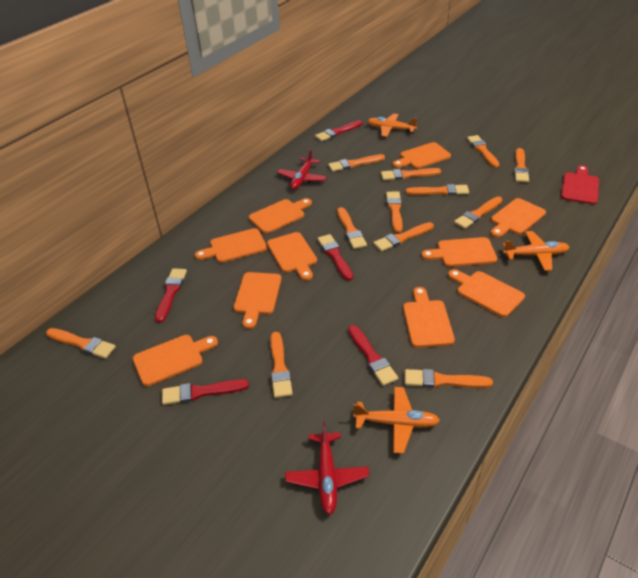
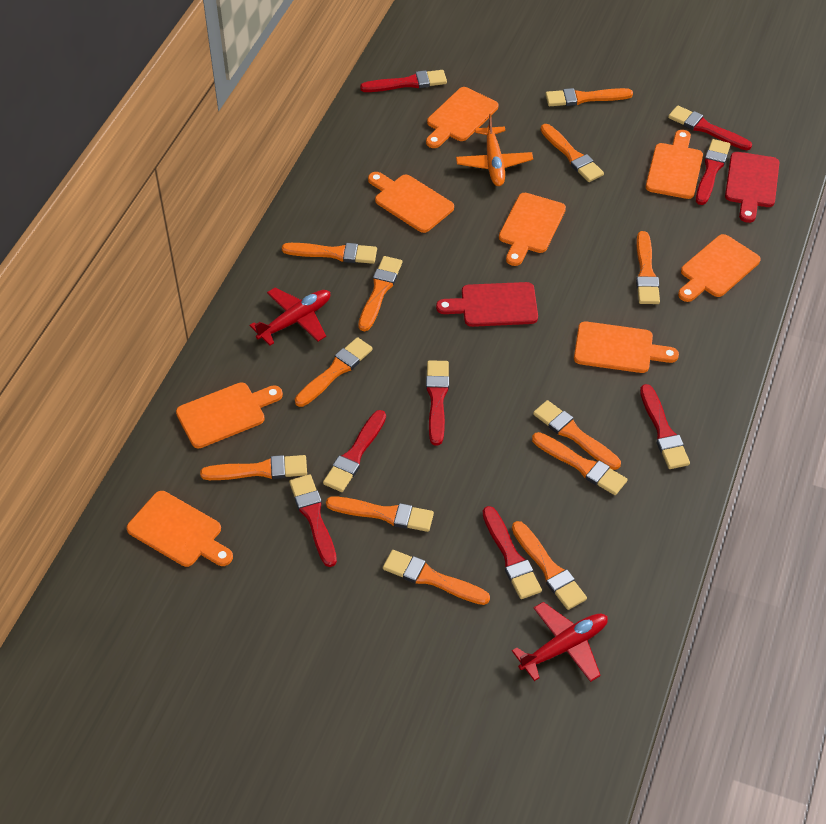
orange cutting board: [133,335,218,386] [195,228,267,263] [234,272,281,329] [249,198,312,233] [267,232,317,281] [393,142,451,168] [403,287,455,348] [422,237,497,267] [448,269,525,317] [491,198,546,237] = 10 -> [127,491,233,567] [176,383,283,448] [368,172,454,233] [426,87,498,148] [499,193,566,266] [574,321,679,373] [646,130,703,199] [678,234,761,302] = 8
orange plane: [353,387,440,454] [367,113,418,137] [503,231,569,271] = 3 -> [456,114,533,186] = 1
red brush: [155,268,187,323] [162,379,249,405] [315,120,363,141] [317,234,353,281] [348,325,398,386] = 5 -> [289,474,337,567] [323,410,386,492] [360,70,447,92] [426,360,449,446] [482,506,542,599] [640,384,690,469] [668,105,752,150] [696,139,731,205] = 8
red cutting board: [561,165,599,204] = 1 -> [436,282,538,327] [725,152,779,223] = 2

